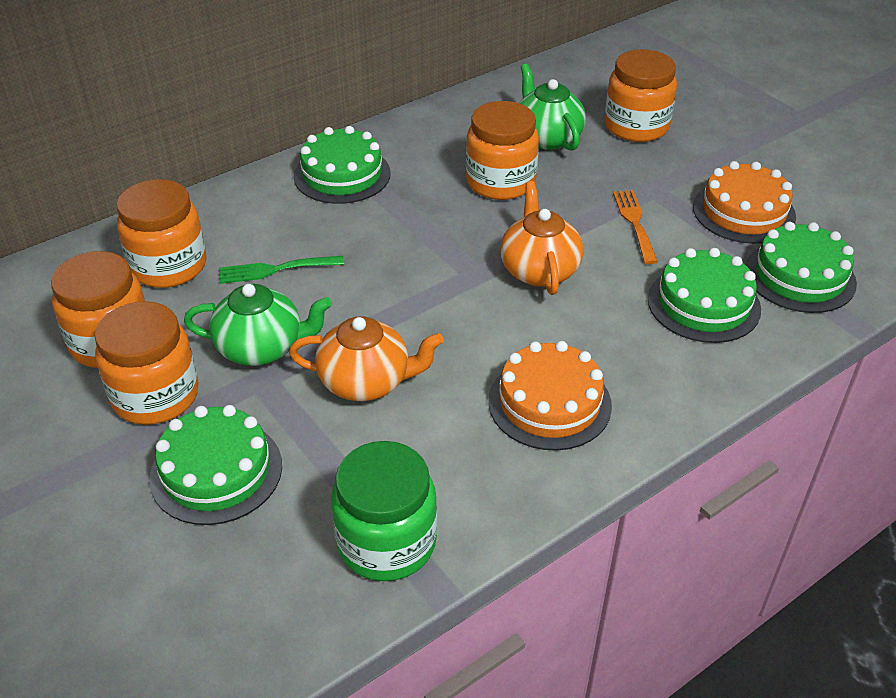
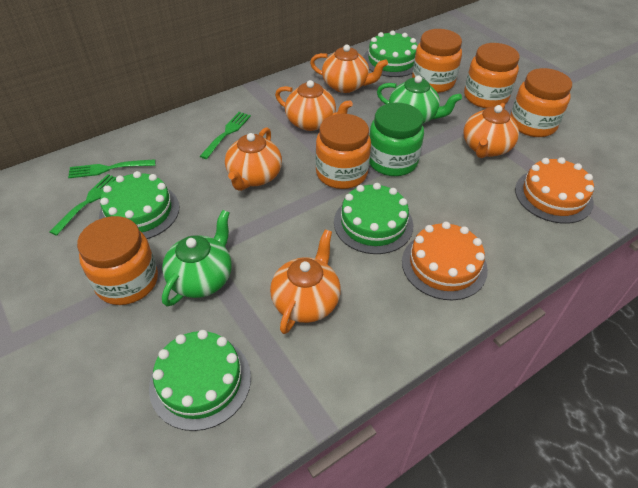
green fork: [219,256,344,284] = 1 -> [49,174,116,236] [68,159,156,178] [200,112,251,159] = 3
orange fork: [613,190,658,264] = 1 -> none = 0
orange teapot: [289,316,444,401] [500,181,584,295] = 2 -> [225,127,282,191] [270,230,341,334] [275,80,353,131] [310,45,388,93] [463,103,519,158] = 5

